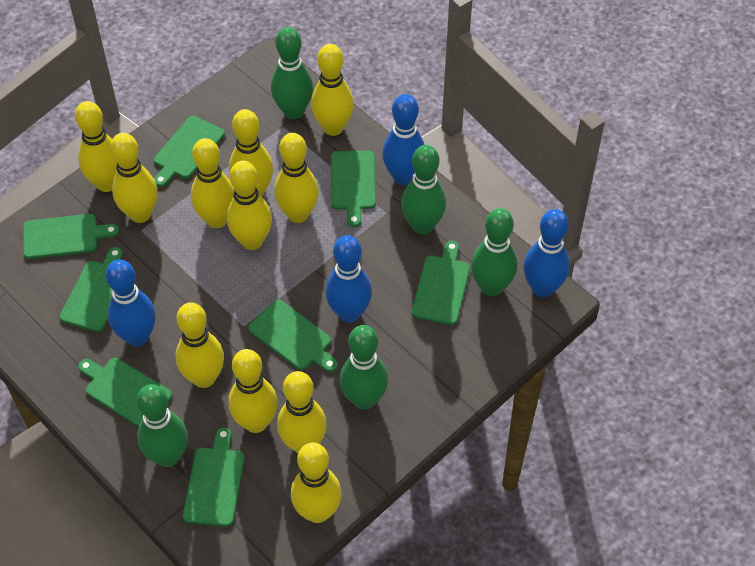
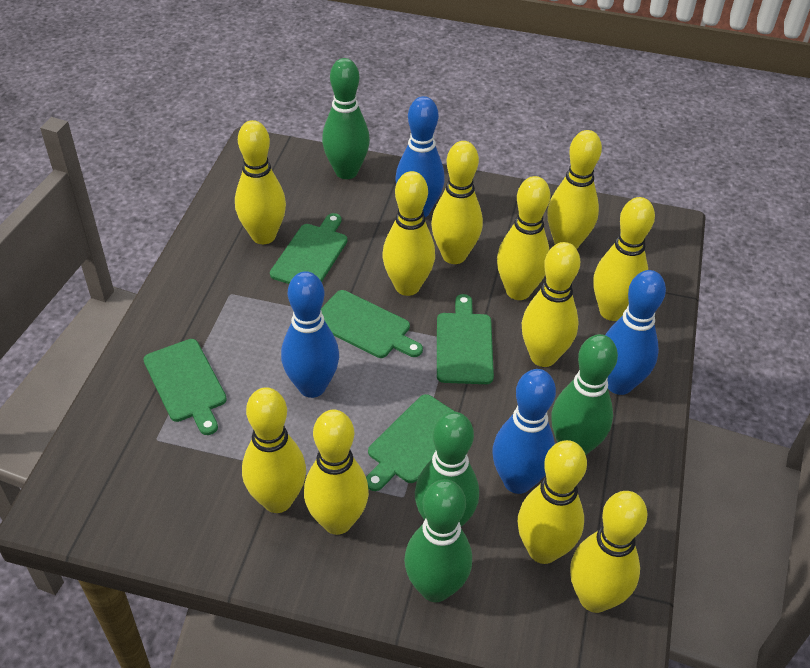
green bowling pin: [137,384,188,467] [271,27,313,119] [340,325,388,410] [401,145,446,235] [471,208,517,296] = 5 -> [322,58,370,179] [404,479,472,602] [415,412,479,527] [551,334,618,455] = 4
green cutting board: [23,214,119,259] [59,247,123,332] [78,358,172,427] [154,116,225,187] [183,427,245,527] [248,300,338,372] [331,151,376,227] [412,241,470,325] = 8 -> [143,339,227,435] [270,213,348,284] [321,290,423,358] [366,394,455,491] [437,294,494,384] = 5

